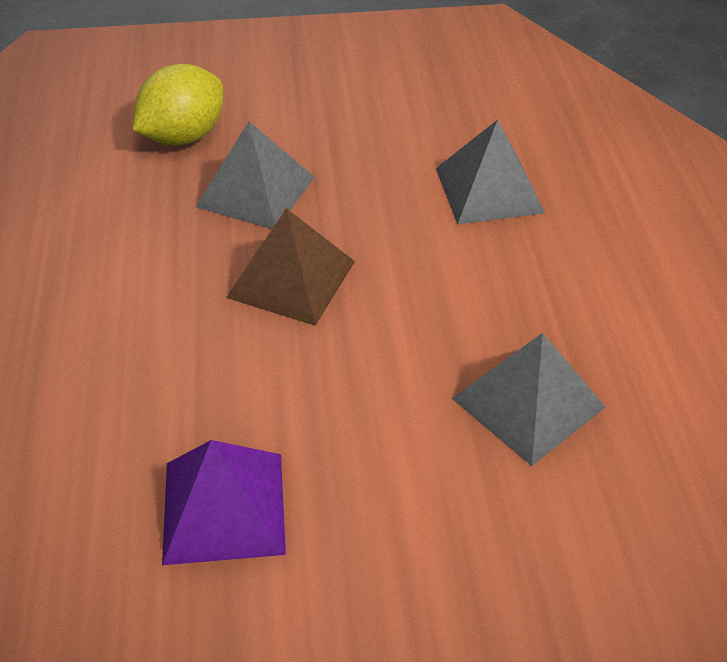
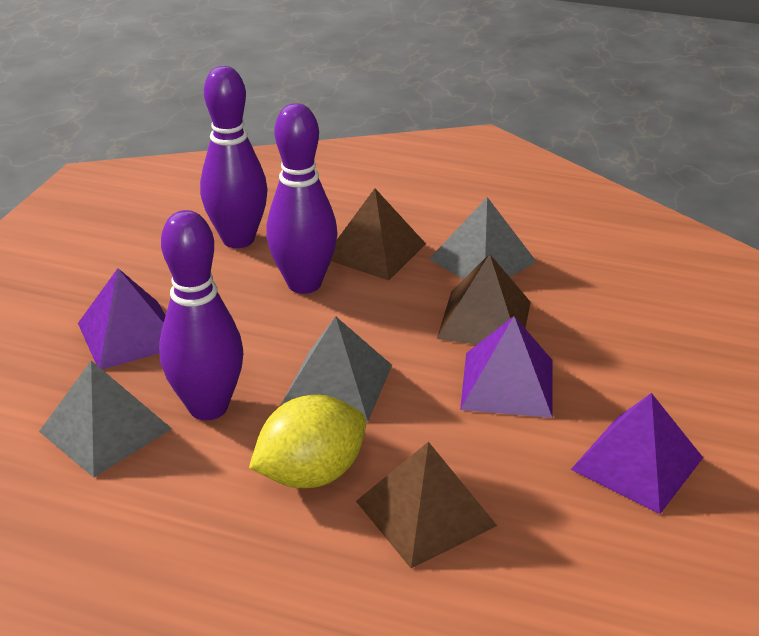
brown pyramid: [226,208,355,326] = 1 -> [331,188,426,280] [356,442,497,568] [437,254,531,345] = 3
purple bowling pin: none = 0 -> [159,210,243,420] [200,66,268,248] [266,103,338,294] = 3
purple pyramid: [162,440,286,565] = 1 -> [78,268,166,370] [460,316,553,418] [570,393,703,514] = 3

